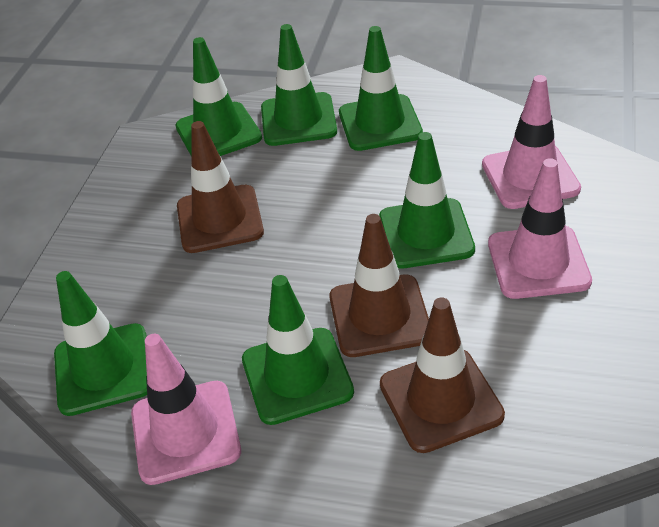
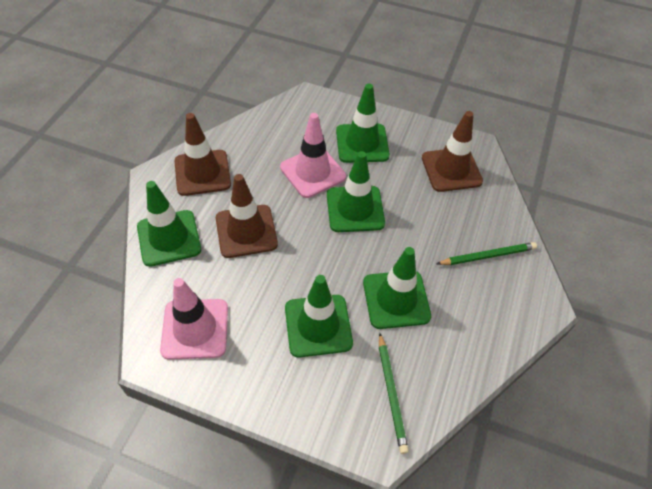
green pencil: none = 0 -> [379,333,409,454] [437,242,537,265] = 2
green traffic cone: [54,271,147,416] [175,37,262,157] [242,275,354,425] [261,24,337,146] [339,26,423,151] [379,132,475,269] = 6 -> [137,181,201,267] [285,275,353,358] [327,151,385,232] [336,83,390,163] [363,247,431,329] = 5
pink traffic cone: [131,334,241,485] [482,75,581,209] [488,158,592,299] = 3 -> [160,278,228,360] [280,113,346,198] = 2

